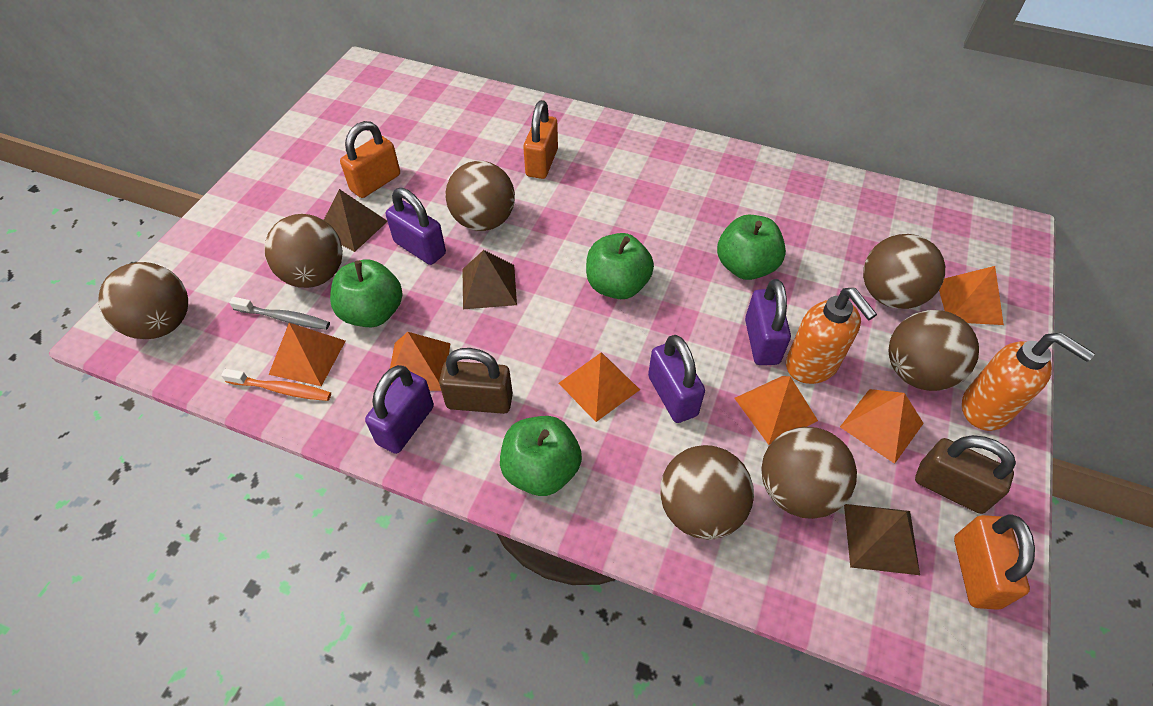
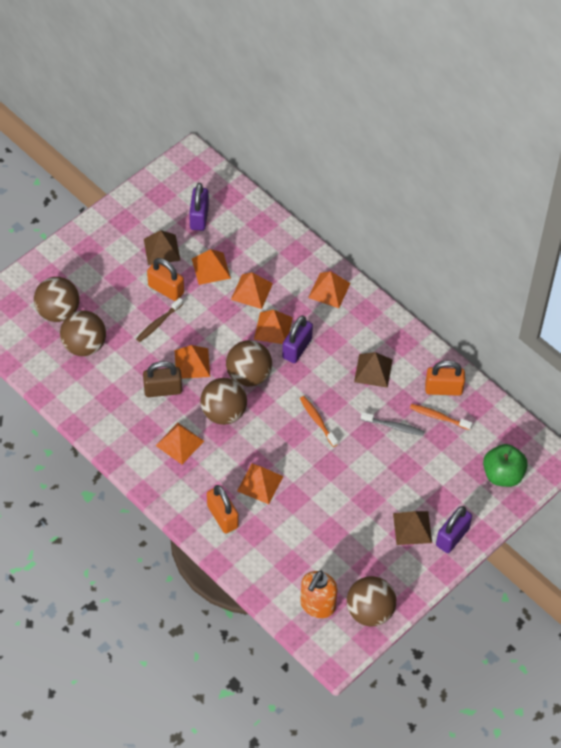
brown ball: [98,262,188,339] [265,214,343,288] [445,161,515,231] [661,445,754,540] [761,427,857,519] [863,234,945,309] [888,310,979,391] = 7 -> [34,277,80,322] [60,311,106,356] [200,378,247,425] [226,340,272,386] [347,576,396,626] = 5
brown padlock: [439,348,513,414] [915,435,1016,514] = 2 -> [143,361,182,397] = 1
brown toothbrush: none = 0 -> [136,298,183,342] = 1
green apple: [330,259,403,327] [500,416,582,496] [586,233,654,299] [717,215,786,280] = 4 -> [483,444,528,487] = 1
orange pyramid: [268,323,346,386] [390,332,450,391] [559,353,640,422] [734,376,818,445] [840,389,924,464] [939,266,1004,325] = 6 -> [156,423,204,464] [175,345,210,379] [192,249,231,285] [231,272,273,309] [237,464,283,504] [254,310,293,344] [308,271,351,308] = 7
orange soap dispenser: [786,288,877,384] [962,333,1095,431] = 2 -> [300,570,338,618] = 1
orange toothbrush: [221,369,331,401] = 1 -> [300,396,338,447] [410,404,473,430] = 2
purple padlock: [365,365,434,454] [386,188,446,265] [648,335,705,423] [745,279,791,365] = 4 -> [189,183,209,231] [282,316,313,363] [436,506,472,553] = 3

